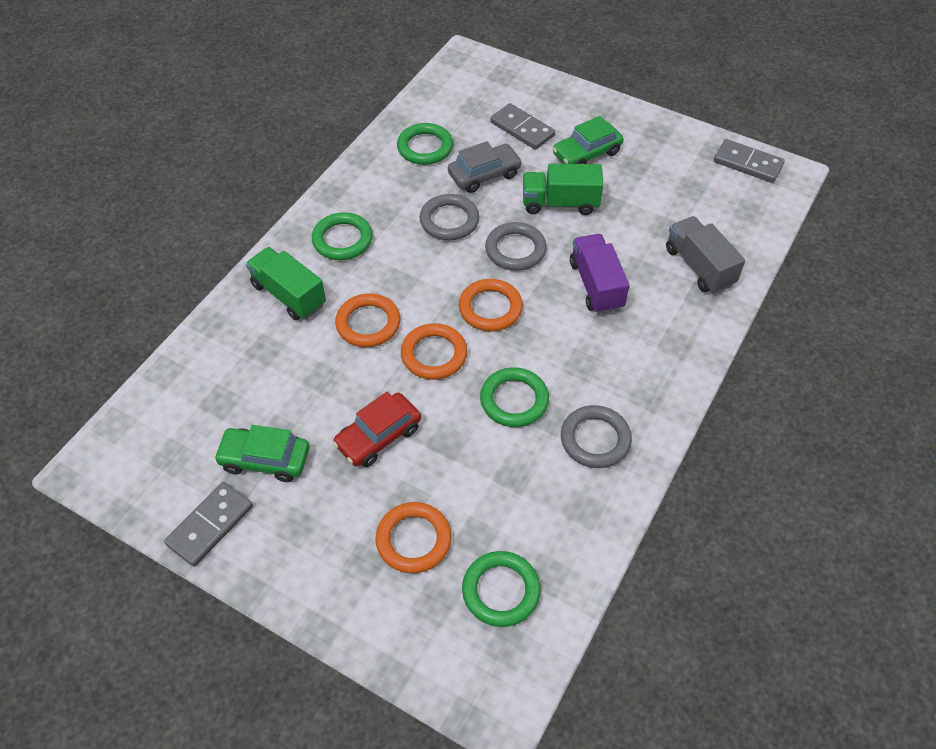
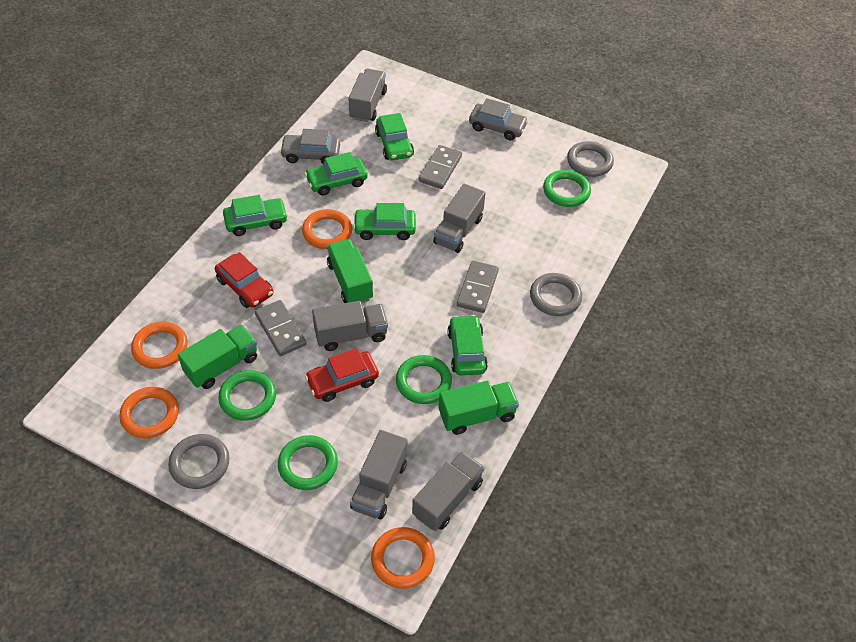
green car: [214,425,309,482] [553,116,623,164] = 2 -> [223,195,288,236] [305,152,368,196] [353,203,416,240] [375,113,414,160] [447,315,488,376] = 5
green truck: [246,247,326,321] [523,164,603,215] = 2 -> [178,325,257,389] [327,239,373,303] [439,381,519,435] = 3
grey car: [448,141,522,193] = 1 -> [280,129,340,164] [469,98,528,140] = 2
grey truck: [666,216,745,294] = 1 -> [312,301,388,351] [349,69,387,122] [350,430,408,519] [412,451,484,531] [433,184,485,253] = 5
purple truck: [570,234,629,314] = 1 -> none = 0
red car: [333,392,421,467] = 1 -> [215,252,273,308] [305,348,379,402] = 2

